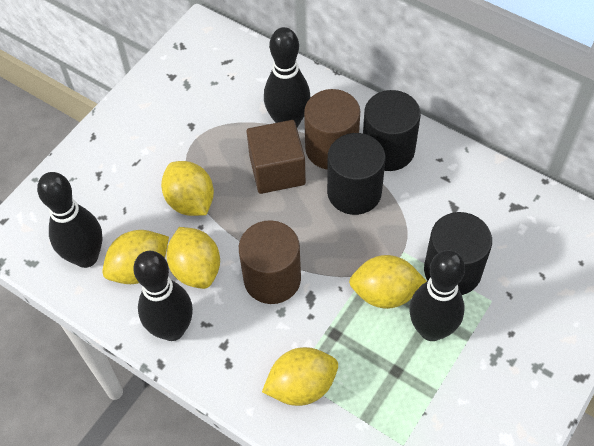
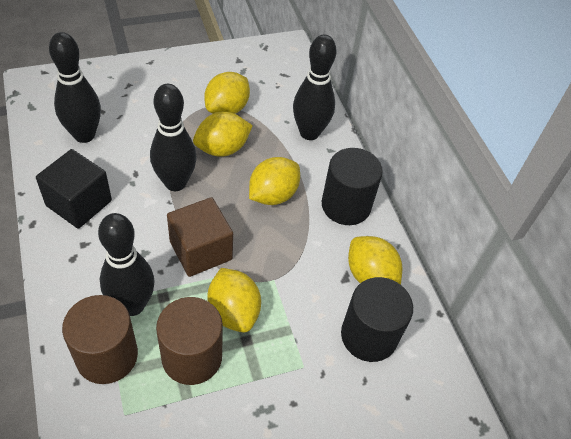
black cube: none = 0 -> [36,149,112,229] = 1
black cylinder: [327,133,385,215] [363,90,421,171] [424,212,492,295] = 3 -> [322,148,383,225] [341,277,413,362] = 2

